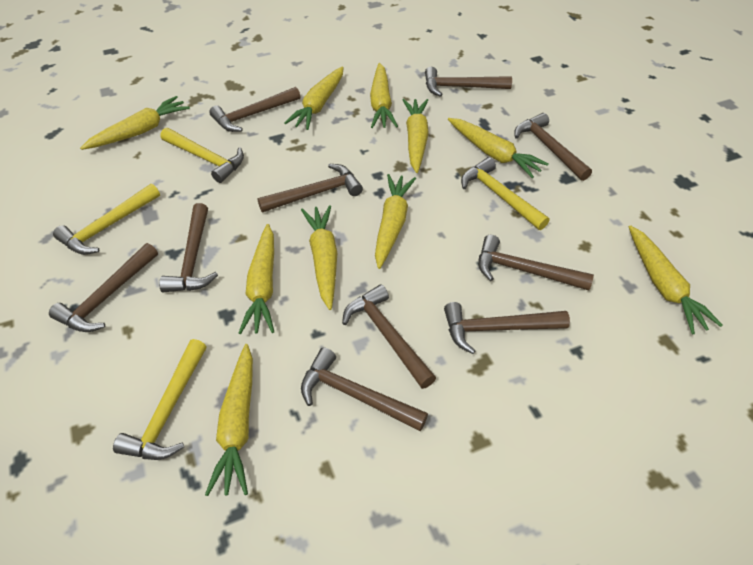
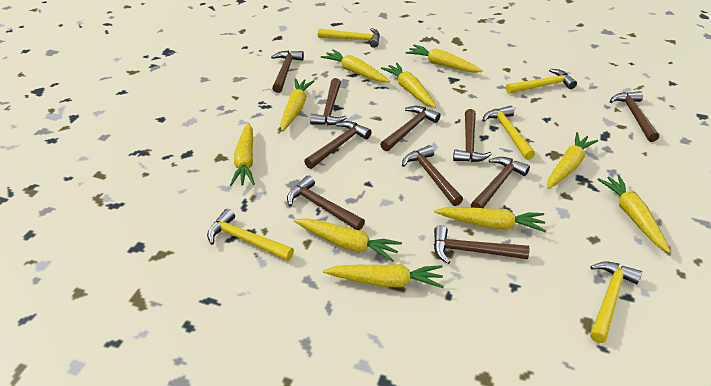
yellow hammer: [53,184,160,255] [113,339,207,460] [160,128,244,183] [461,157,550,230] = 4 -> [207,209,294,261] [318,28,380,48] [482,106,535,160] [506,69,577,94] [590,261,642,343] = 5

